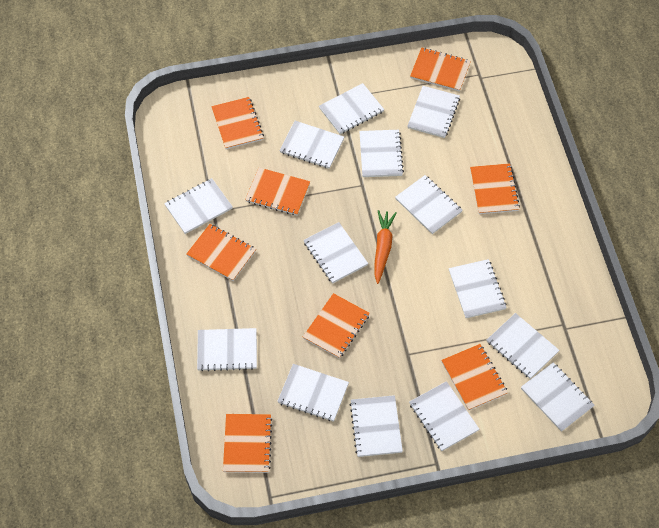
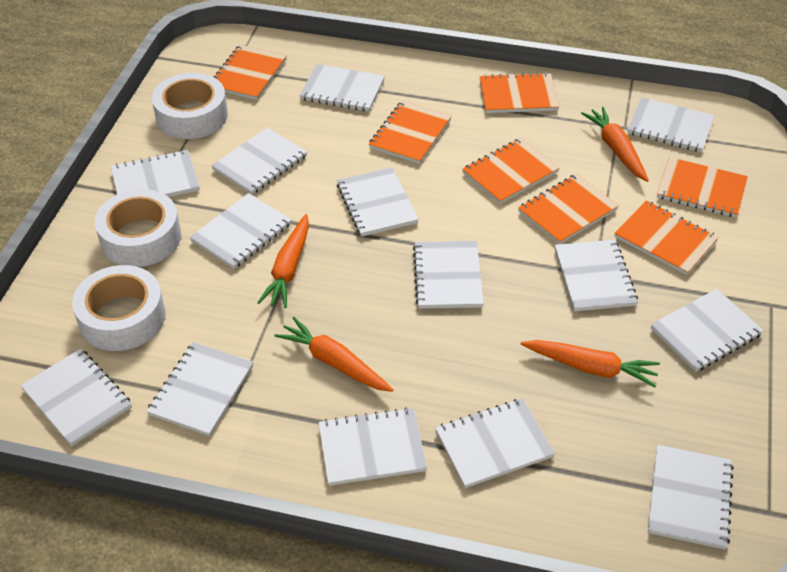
orange carrot: [374,210,397,284] = 1 -> [257,214,309,308] [274,317,393,392] [520,340,660,387] [581,107,649,182] = 4
orange notebook: [186,224,256,281] [211,97,264,149] [223,414,273,473] [245,168,310,216] [303,293,370,359] [410,47,471,92] [441,344,508,411] [470,163,520,214] = 8 -> [213,45,287,100] [369,101,452,164] [462,138,560,204] [479,72,559,113] [518,174,619,244] [614,200,719,275] [657,157,748,218] = 7
white tape: none = 0 -> [72,265,166,351] [95,189,181,267] [152,73,228,139] = 3

